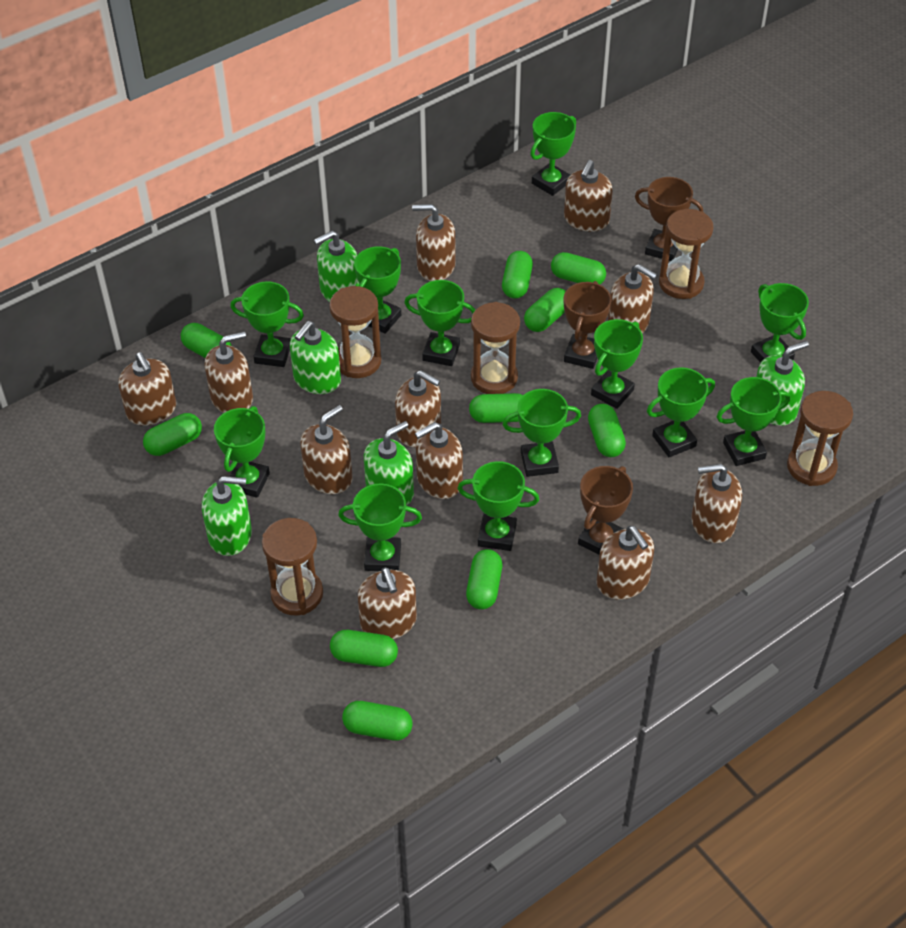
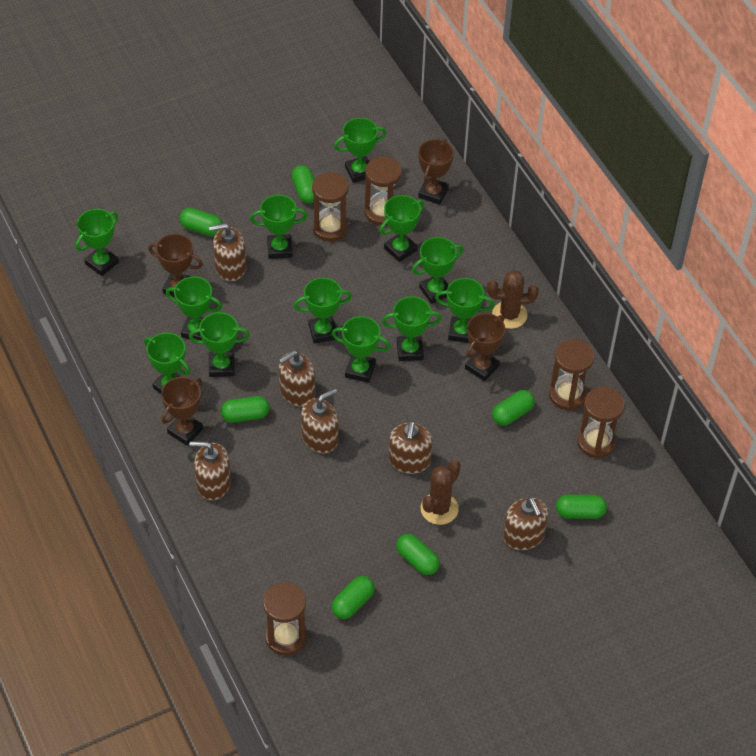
brown cactus: none = 0 -> [421,460,461,525] [487,270,539,329] = 2
brown soap dispenser: [118,352,176,426] [205,331,253,413] [300,405,353,494] [358,567,417,639] [395,370,441,447] [412,204,456,281] [415,422,463,499] [564,160,613,232] [597,526,654,600] [608,264,657,334] [691,464,742,543] = 11 -> [190,441,231,500] [209,223,246,281] [278,351,315,407] [301,388,338,453] [389,421,432,474] [503,497,548,550] = 6
brown trophy: [564,281,612,369] [578,466,633,555] [635,177,703,261] = 3 -> [148,234,203,297] [161,377,203,446] [418,139,454,205] [465,313,505,381] = 4
green capsule: [143,413,202,456] [181,323,232,358] [330,630,398,667] [342,701,413,741] [466,549,502,610] [469,393,523,423] [502,251,533,298] [524,288,566,332] [551,252,606,285] [588,404,626,457] = 10 -> [180,208,223,236] [221,396,270,423] [291,165,314,203] [332,576,375,619] [396,534,440,575] [492,390,535,426] [556,495,607,519] = 7
green soap dispenser: [202,476,252,556] [290,321,341,394] [314,230,360,302] [364,421,414,506] [756,341,809,426] = 5 -> none = 0

